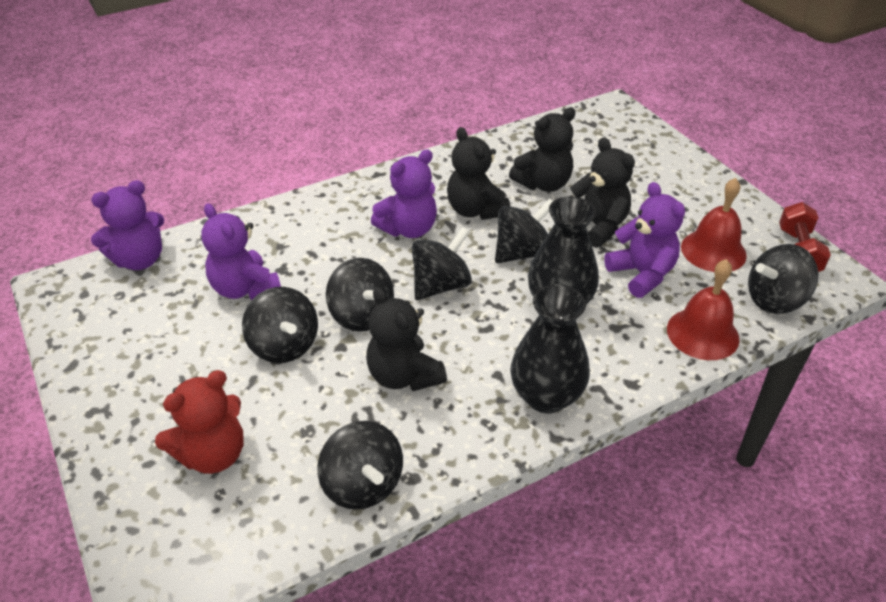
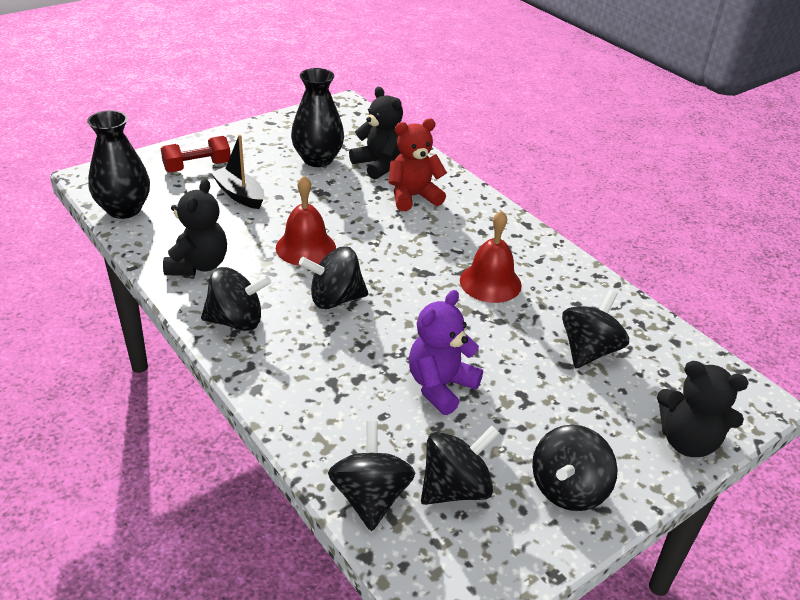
black boat: none = 0 -> [211,135,264,209] = 1
black teddy bear: [366,287,447,391] [447,127,510,220] [509,107,576,192] [570,138,635,248] = 4 -> [163,179,227,276] [349,87,403,180] [657,361,749,457] = 3
purple teddy bear: [91,180,164,270] [201,203,281,300] [371,149,437,238] [604,182,685,298] = 4 -> [409,290,483,415] = 1

